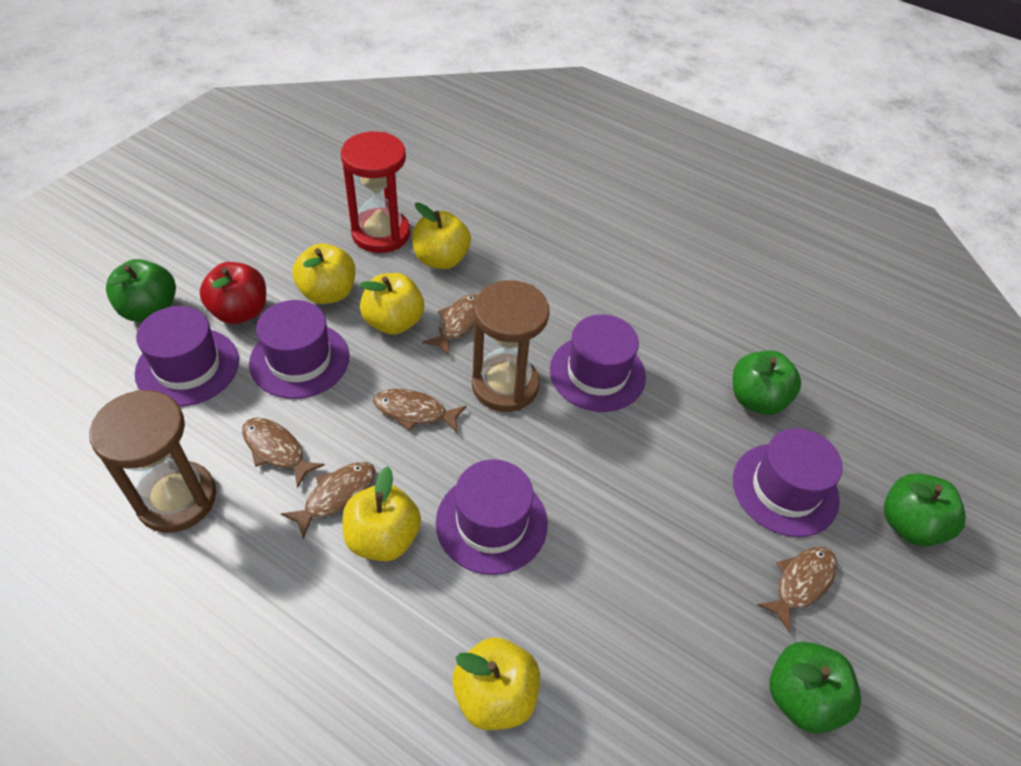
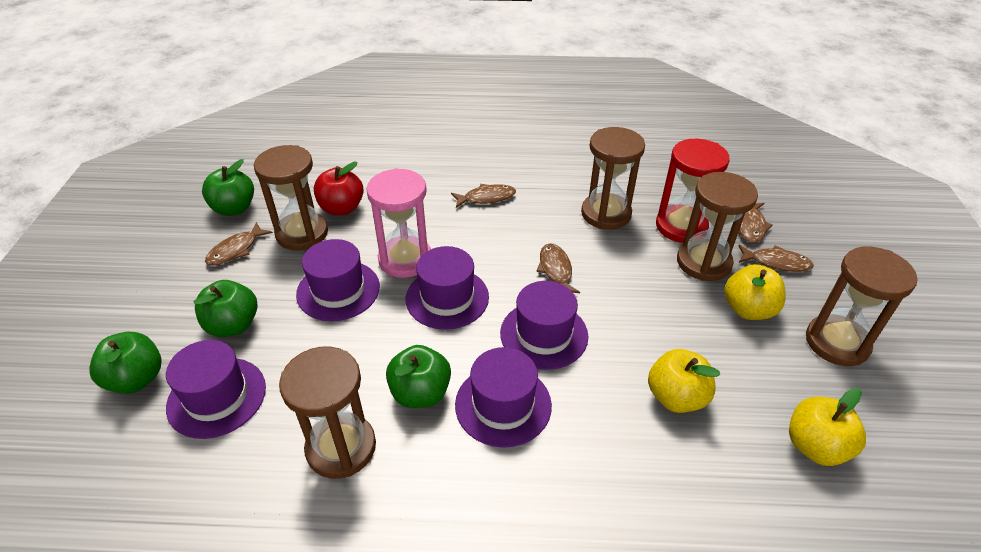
brown hourglass: [89,390,216,533] [472,280,549,412] = 2 -> [254,145,328,250] [279,346,376,479] [581,127,645,230] [677,172,758,281] [806,247,917,366] = 5
pink hourglass: none = 0 -> [366,168,431,278] = 1
yellow apple: [292,243,355,304] [343,466,421,561] [359,273,424,335] [412,202,471,269] [452,637,540,730] = 5 -> [648,349,720,413] [724,264,786,320] [789,388,866,466] = 3

